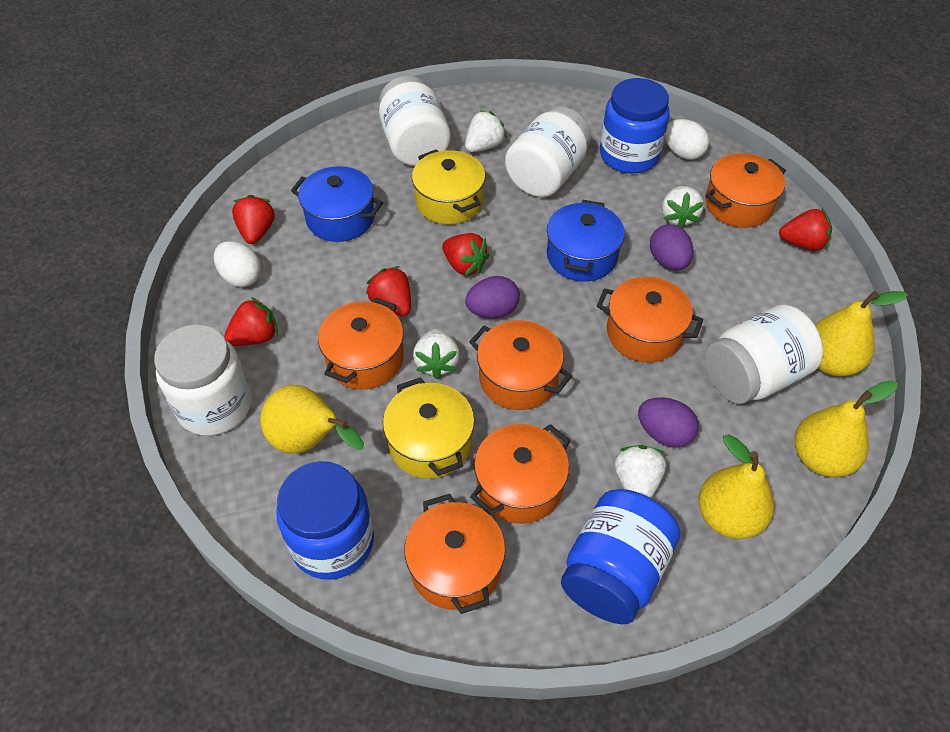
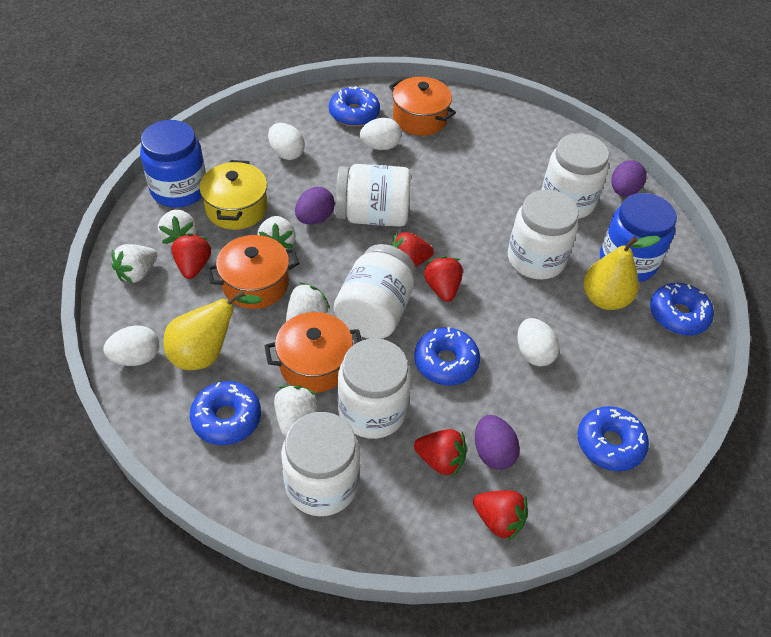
blue donut: none = 0 -> [190,381,261,445] [329,86,380,127] [414,327,480,386] [578,406,649,471] [650,283,714,336] = 5
blue jar: [276,461,374,580] [561,489,680,624] [600,78,670,174] = 3 -> [140,120,206,208] [600,193,677,282] = 2
blue pot: [291,166,383,242] [547,200,625,282] = 2 -> none = 0
orange pot: [318,297,404,390] [404,494,505,614] [469,320,572,410] [470,424,571,524] [597,277,703,362] [705,153,786,228] = 6 -> [206,235,300,309] [264,312,362,393] [389,77,456,136] = 3
white egg: [214,241,261,287] [665,119,709,160] = 2 -> [104,325,159,366] [268,123,305,160] [360,118,402,150] [517,318,559,366] = 4
white jar: [154,325,252,436] [379,76,451,166] [505,106,591,197] [705,305,823,404] = 4 -> [281,412,360,516] [334,244,416,339] [335,164,411,227] [338,338,411,439] [508,190,579,280] [542,133,609,219] = 6
white strawberry: [413,329,460,379] [465,110,507,152] [615,445,666,498] [662,186,704,228] = 4 -> [112,244,157,283] [158,209,197,245] [257,216,296,249] [274,386,318,437] [286,282,330,322] = 5
yellow pear: [260,385,364,453] [699,434,774,539] [795,380,898,477] [815,291,908,376] = 4 -> [163,290,262,370] [583,236,661,310] = 2
yellow pot: [383,377,475,479] [412,149,486,225] = 2 -> [199,160,267,230] = 1

